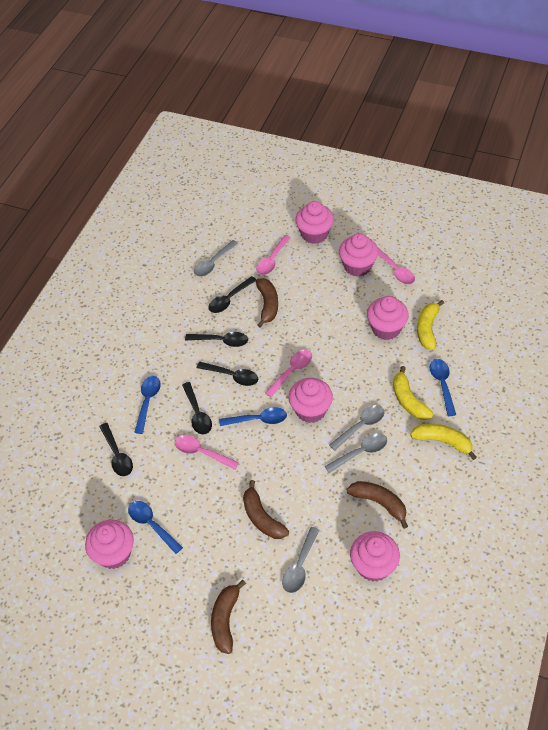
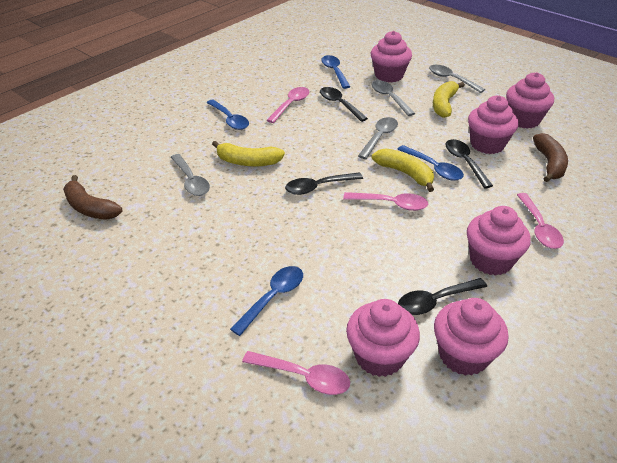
black spoon: [99,423,133,476] [182,382,212,434] [185,332,248,347] [197,362,258,386] [208,276,256,313] = 5 -> [285,172,363,195] [320,87,368,122] [398,278,487,315] [445,139,493,188] = 4
brown banana: [211,580,246,654] [243,480,289,539] [256,278,278,327] [347,481,408,529] = 4 -> [63,175,122,220] [533,133,568,182] = 2

